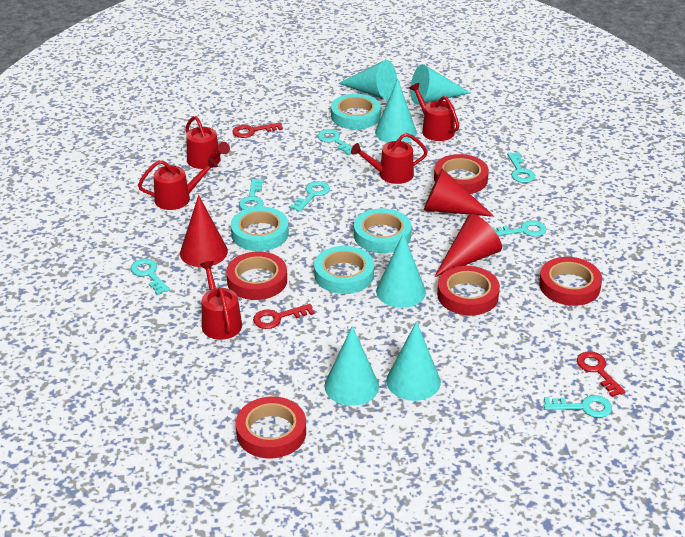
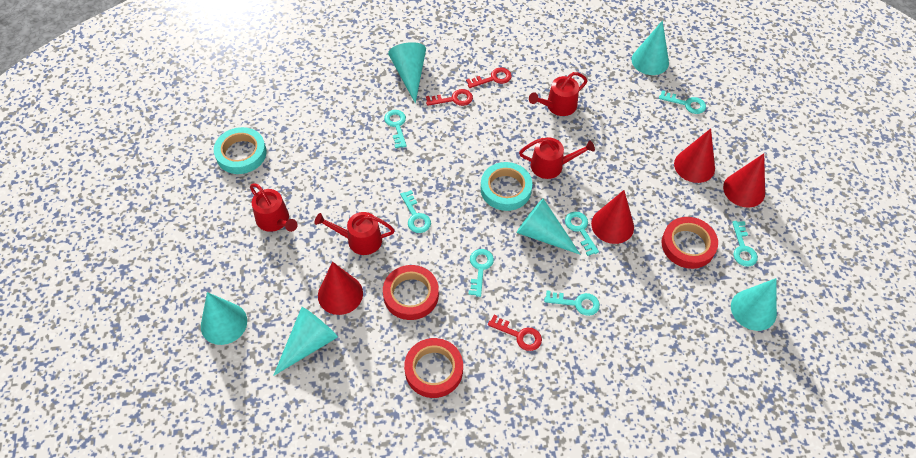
red cone: [180,195,228,267] [424,169,494,217] [434,214,502,277] = 3 -> [318,262,363,315] [591,190,634,244] [674,128,715,183] [723,153,765,208] = 4
red tape: [226,251,287,300] [236,396,306,459] [434,154,489,194] [437,266,500,315] [539,257,602,306] = 5 -> [383,265,439,320] [404,338,463,398] [662,217,718,269] = 3
red watering can: [138,157,218,210] [185,116,230,169] [200,261,242,340] [351,133,428,184] [409,83,459,141] = 5 -> [250,183,298,232] [314,212,395,255] [519,137,595,179] [529,72,587,116] = 4
turquoise tape: [231,207,289,251] [314,246,374,294] [331,94,381,129] [354,208,412,253] = 4 -> [214,127,267,174] [481,162,532,211] = 2

